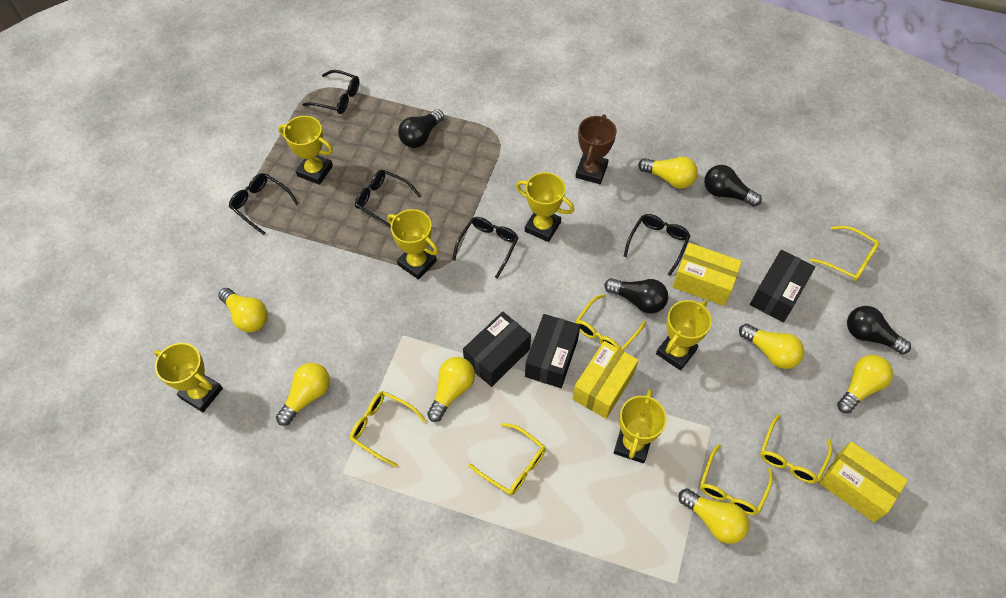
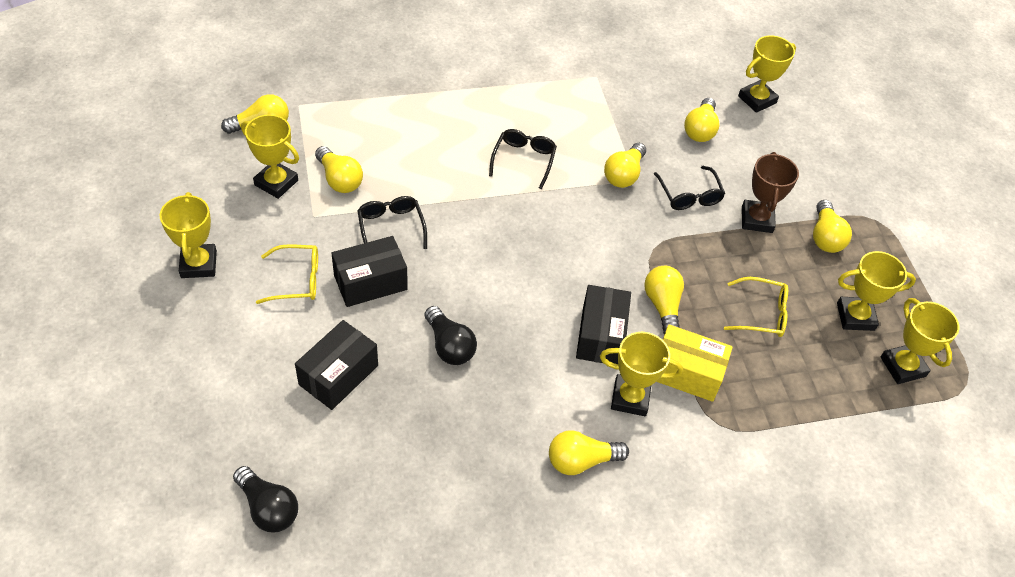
black glasses: [229,173,299,235] [302,70,359,114] [355,170,421,228] [452,217,519,279] [623,214,690,276] = 5 -> [357,196,427,249] [489,129,557,189] [654,166,725,210] = 3
black light bulb: [398,109,444,148] [604,278,668,313] [704,165,762,207] [847,306,911,355] = 4 -> [233,466,298,532] [425,306,477,365] = 2
yellow box: [572,341,639,419] [672,243,742,306] [819,441,908,522] = 3 -> [656,324,733,402] = 1
yellow glasses: [350,391,427,467] [468,423,546,496] [576,294,646,351] [700,444,773,515] [760,414,832,484] [810,226,880,281] = 6 -> [256,244,318,304] [724,277,788,337] = 2

